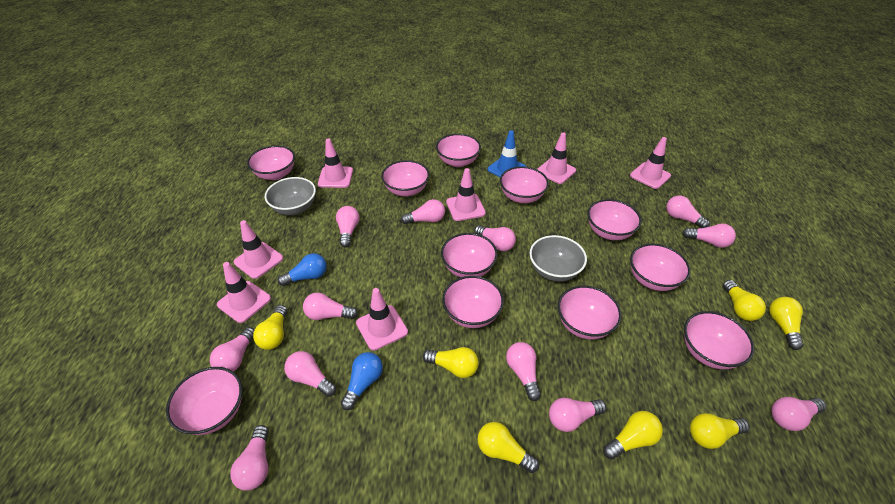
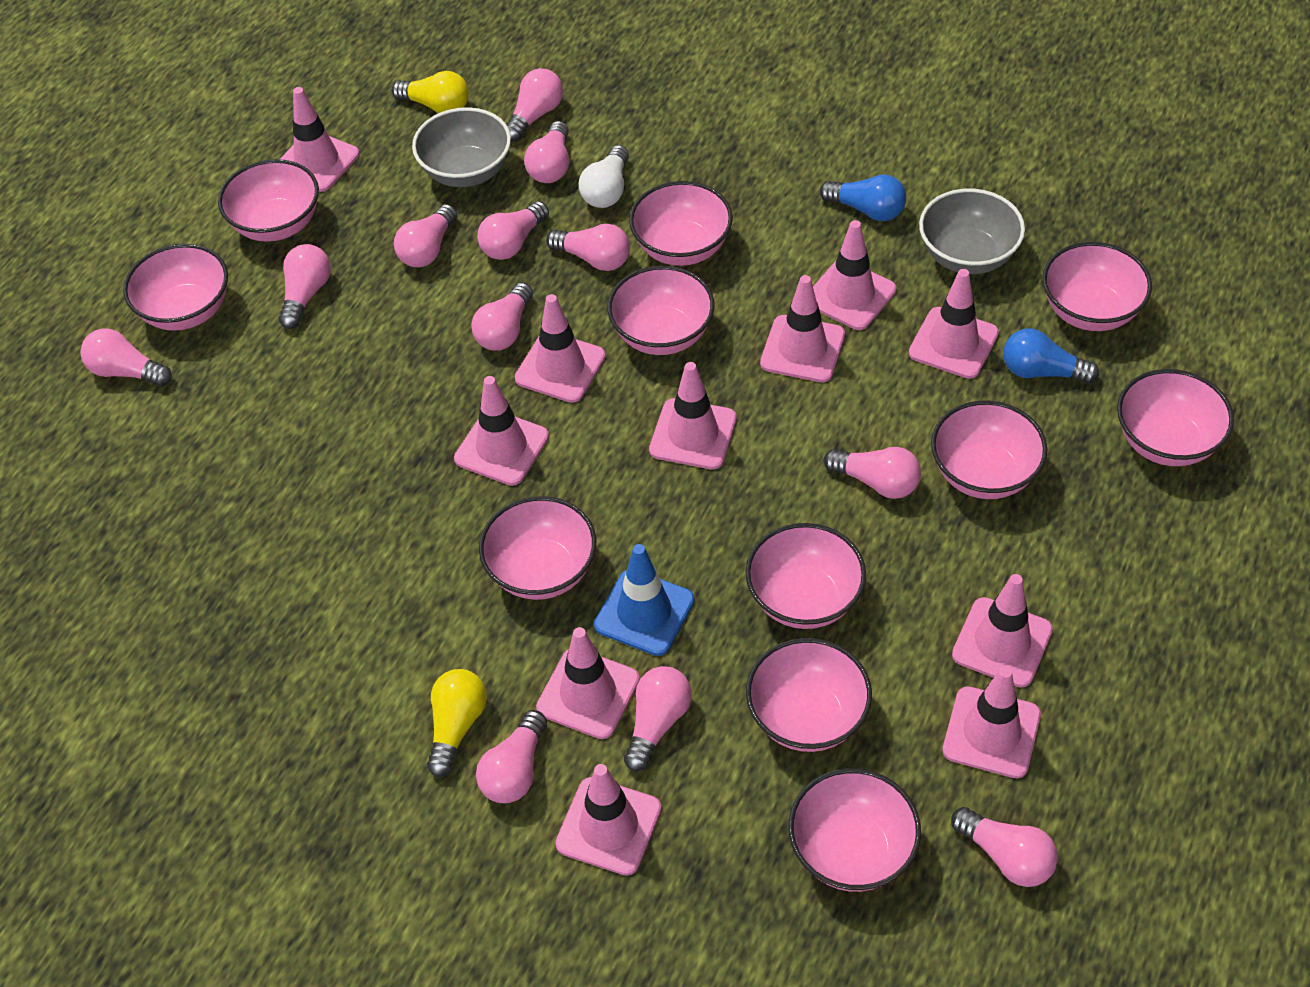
pink traffic cone: [217,262,271,323] [233,220,283,279] [318,139,353,188] [356,288,408,350] [446,168,486,221] [537,133,576,184] [630,137,671,189] = 7 -> [280,87,359,192] [454,376,549,486] [515,294,606,403] [536,627,640,739] [555,764,662,876] [649,362,737,469] [760,275,845,382] [813,220,896,330] [909,269,999,379] [942,667,1041,778] [952,574,1053,687] = 11
white light bulb: none = 0 -> [579,145,629,208] = 1
yellow light bulb: [253,305,287,350] [423,347,479,378] [477,422,539,473] [603,411,663,460] [690,413,750,449] [723,280,766,321] [769,297,804,350] = 7 -> [392,71,469,113] [427,669,487,777] = 2

